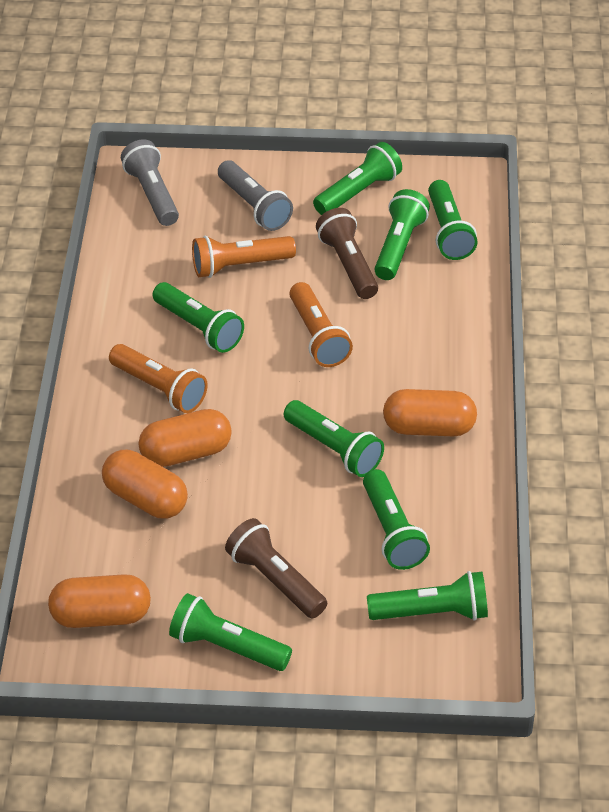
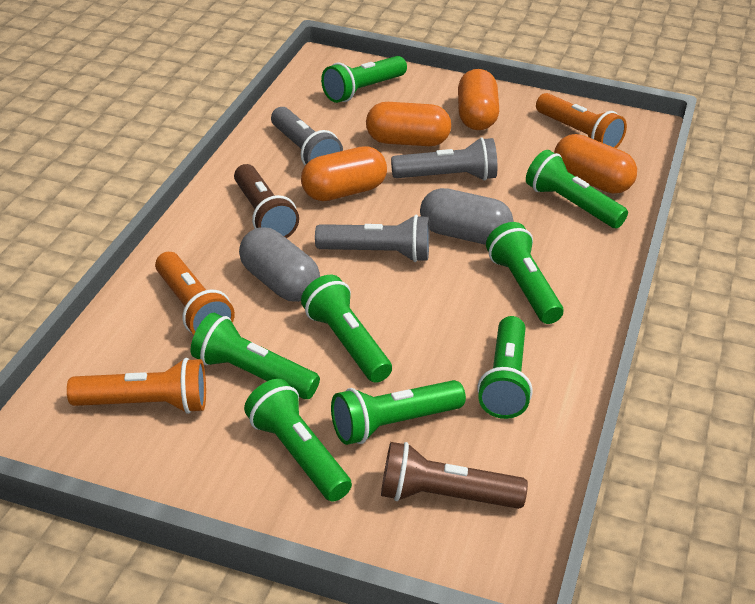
grey capsule: none = 0 -> [239,227,320,302] [420,188,513,245] = 2
grey flashlight: [121,140,179,226] [218,160,293,231] = 2 -> [271,107,343,165] [315,215,429,262] [391,137,497,181] = 3

